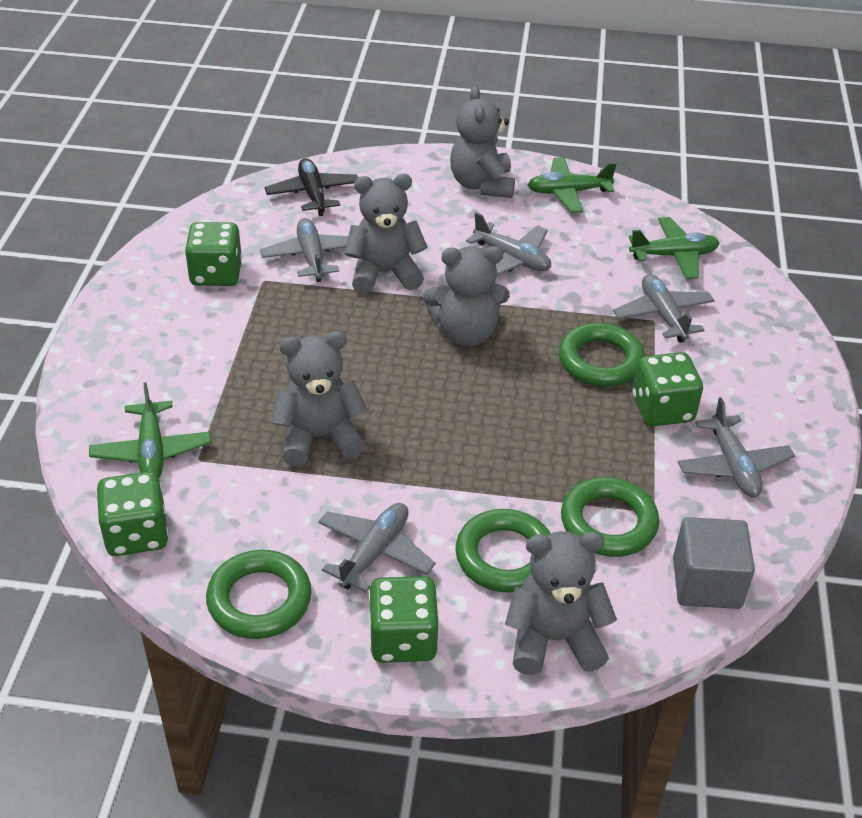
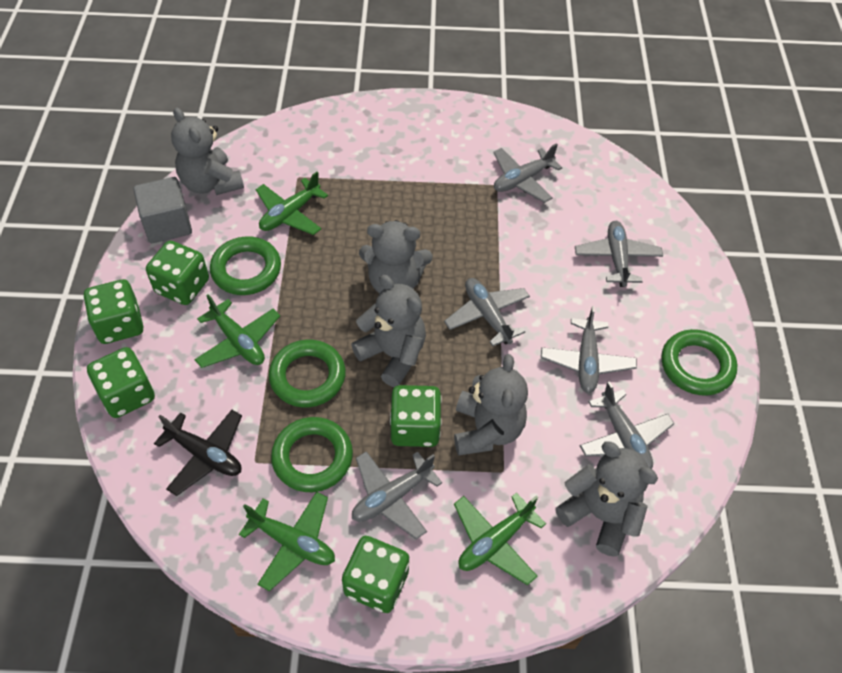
green dice: [96,472,168,556] [185,222,242,286] [369,576,439,663] [632,352,703,426] = 4 -> [84,279,143,344] [87,347,155,418] [146,241,209,305] [342,536,409,613] [390,385,442,447] = 5
green plane: [89,382,211,478] [528,157,617,213] [629,217,719,279] = 3 -> [194,294,280,368] [239,491,335,591] [256,172,328,235] [454,493,546,585] = 4
grey plane: [260,218,348,282] [318,503,435,592] [466,212,551,276] [613,274,715,343] [678,397,795,497] = 5 -> [352,451,442,539] [444,278,530,346] [493,143,562,203] [541,306,637,393] [575,221,663,287] [580,381,674,469] = 6

